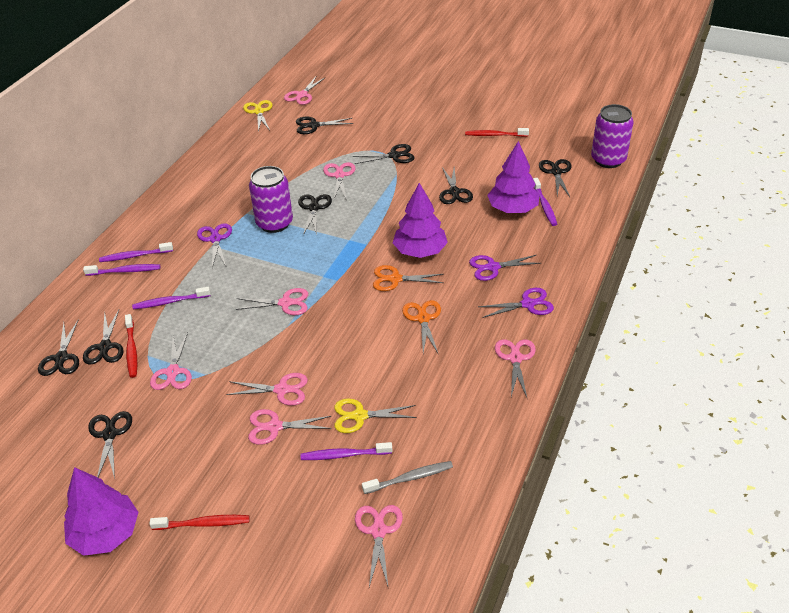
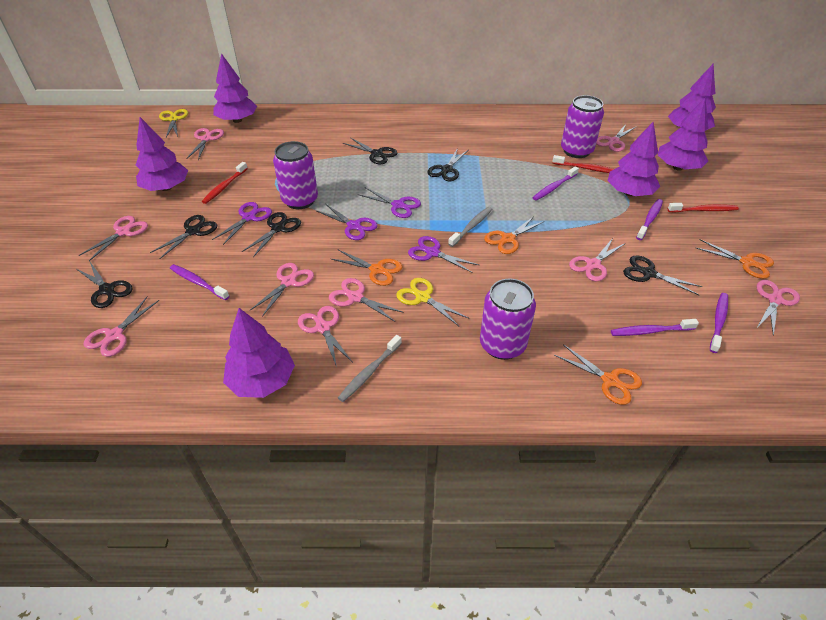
black scissors: [38,319,79,376] [83,310,124,365] [88,411,132,479] [296,117,354,134] [298,194,332,235] [353,144,415,164] [439,167,473,204] [539,159,571,197] = 8 -> [77,262,133,308] [150,215,217,259] [242,212,301,257] [343,137,397,164] [427,148,468,181] [623,255,703,295] = 6
grey toothbrush: [362,461,453,494] = 1 -> [338,335,402,402] [448,207,493,247] = 2
orange scissors: [373,265,443,291] [402,300,441,355] = 2 -> [331,250,402,286] [484,216,545,254] [554,344,642,405] [696,239,774,279] = 4
pink scissors: [150,333,192,390] [226,373,308,406] [235,288,308,315] [248,409,332,445] [284,77,326,105] [323,162,356,199] [355,505,403,589] [495,339,536,397] = 8 -> [79,216,148,261] [84,296,159,357] [186,128,224,160] [249,263,314,317] [298,306,352,367] [329,278,404,322] [569,238,626,281] [596,124,637,152] [756,280,800,336] = 9
purple can: [249,166,293,233] [591,104,634,168] = 2 -> [273,141,318,209] [480,279,536,360] [561,95,604,158] = 3
purple scissors: [197,223,232,268] [469,255,541,281] [478,288,554,318] = 3 -> [212,202,272,245] [317,204,378,240] [358,187,421,218] [408,236,479,273] = 4
purple tree: [64,467,139,556] [393,183,448,258] [487,141,540,213] = 3 -> [136,117,188,191] [213,53,257,123] [223,308,295,398] [608,122,660,196] [658,98,708,171] [668,64,716,130] = 6

